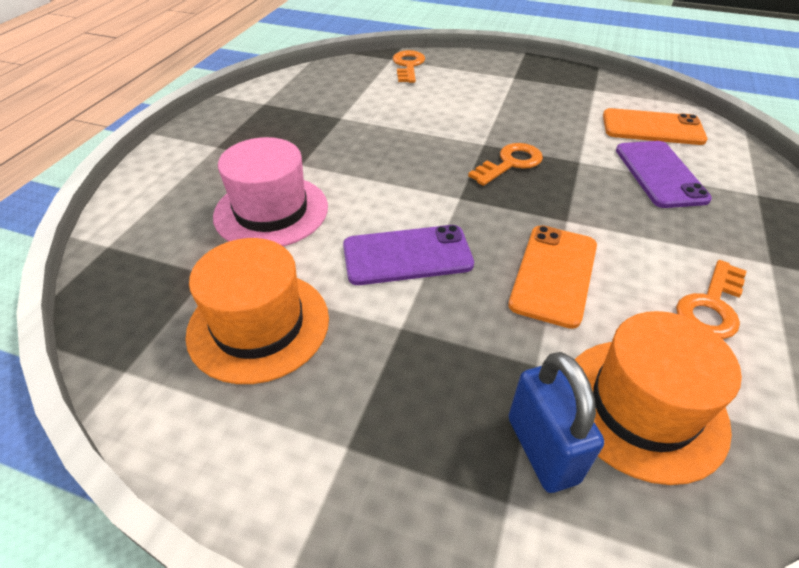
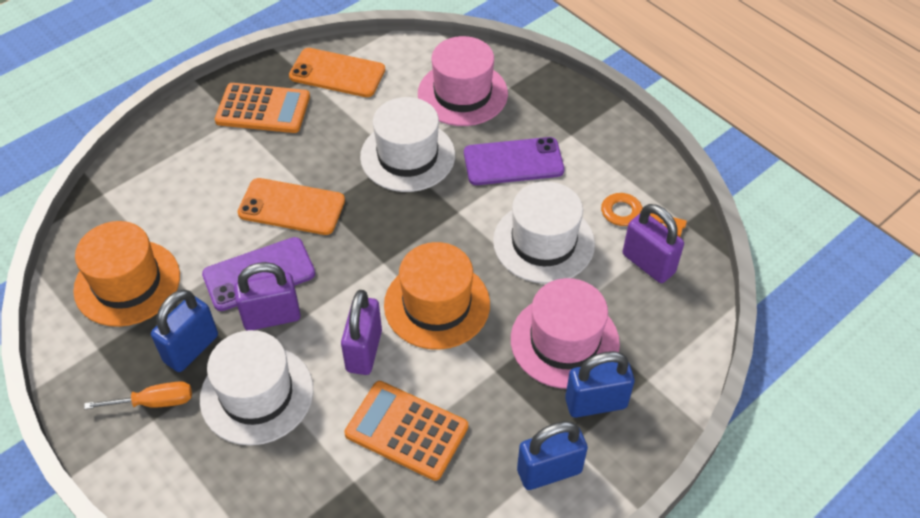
blue padlock: [508,352,604,493] = 1 -> [151,289,218,372] [517,421,588,490] [565,351,635,418] = 3
orange calculator: none = 0 -> [215,83,310,133] [344,381,468,481] = 2
orange key: [393,50,425,83] [468,143,543,186] [676,260,746,339] = 3 -> [601,193,687,237] = 1
orange screwdriver: none = 0 -> [84,381,192,409] = 1
pink hat: [213,137,328,246] = 1 -> [418,36,508,126] [511,278,620,389] = 2
purple padlock: none = 0 -> [234,262,301,331] [341,290,382,375] [623,204,684,283] = 3
white hat: none = 0 -> [200,330,313,445] [360,97,455,192] [493,181,595,284] = 3

